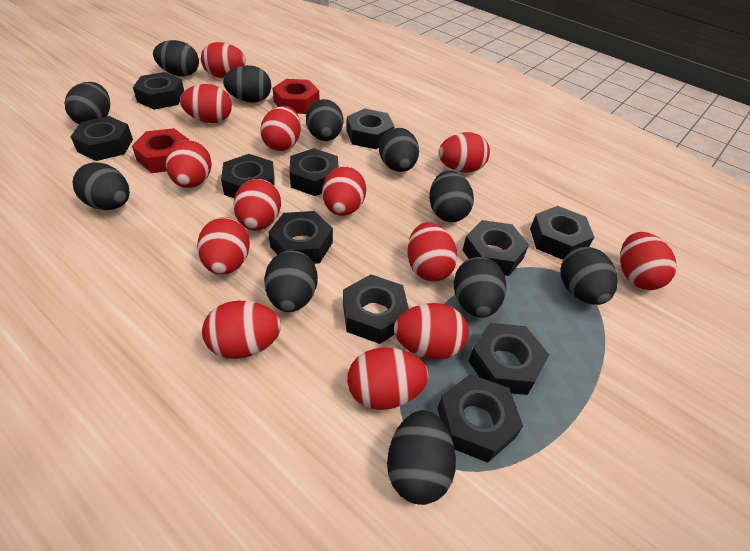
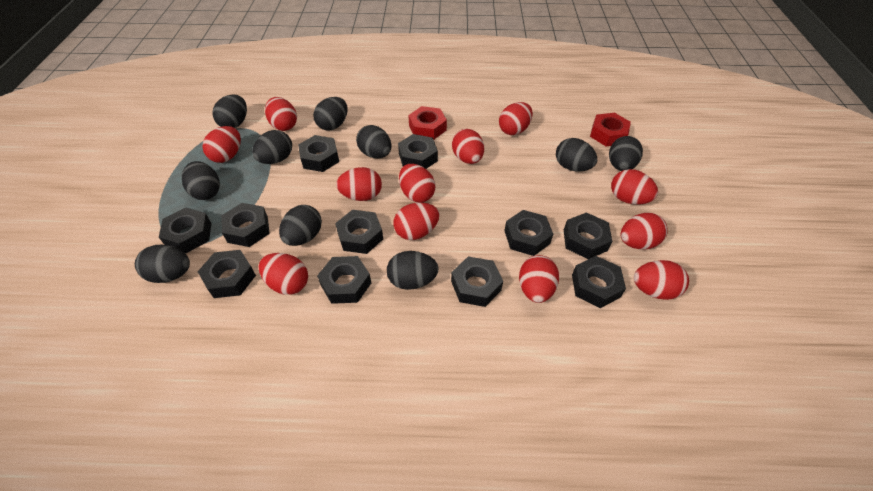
black egg: [64,82,110,124] [73,162,130,210] [153,40,199,77] [223,65,271,103] [264,250,318,312] [306,99,343,141] [379,128,419,172] [387,410,456,505] [429,171,474,222] [454,257,506,318] [560,247,618,305] = 11 -> [135,245,190,283] [182,161,220,200] [213,94,247,128] [252,130,292,164] [279,205,322,246] [313,97,348,131] [356,125,392,158] [387,251,439,290] [556,138,597,171] [609,136,643,171] = 10
red egg: [166,140,212,188] [180,84,232,123] [197,217,250,275] [201,42,246,78] [202,301,281,359] [233,179,281,231] [260,106,301,151] [322,167,366,216] [347,347,429,410] [394,303,469,359] [407,222,457,282] [438,132,490,173] [620,232,677,290] = 13 -> [202,126,241,163] [259,253,308,295] [265,97,297,131] [336,167,382,201] [393,202,439,240] [399,164,435,203] [452,129,484,164] [499,102,533,135] [519,255,559,303] [611,169,658,204] [621,213,668,250] [634,260,689,300] = 12

